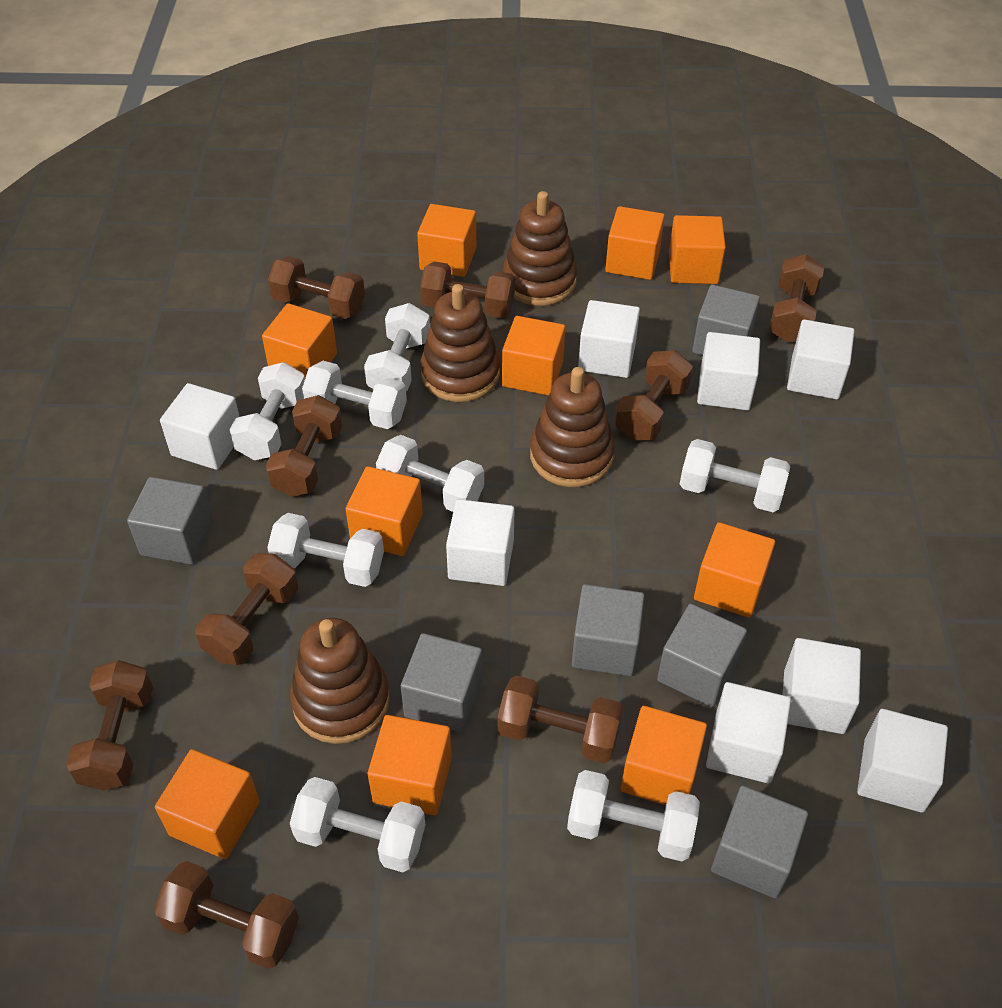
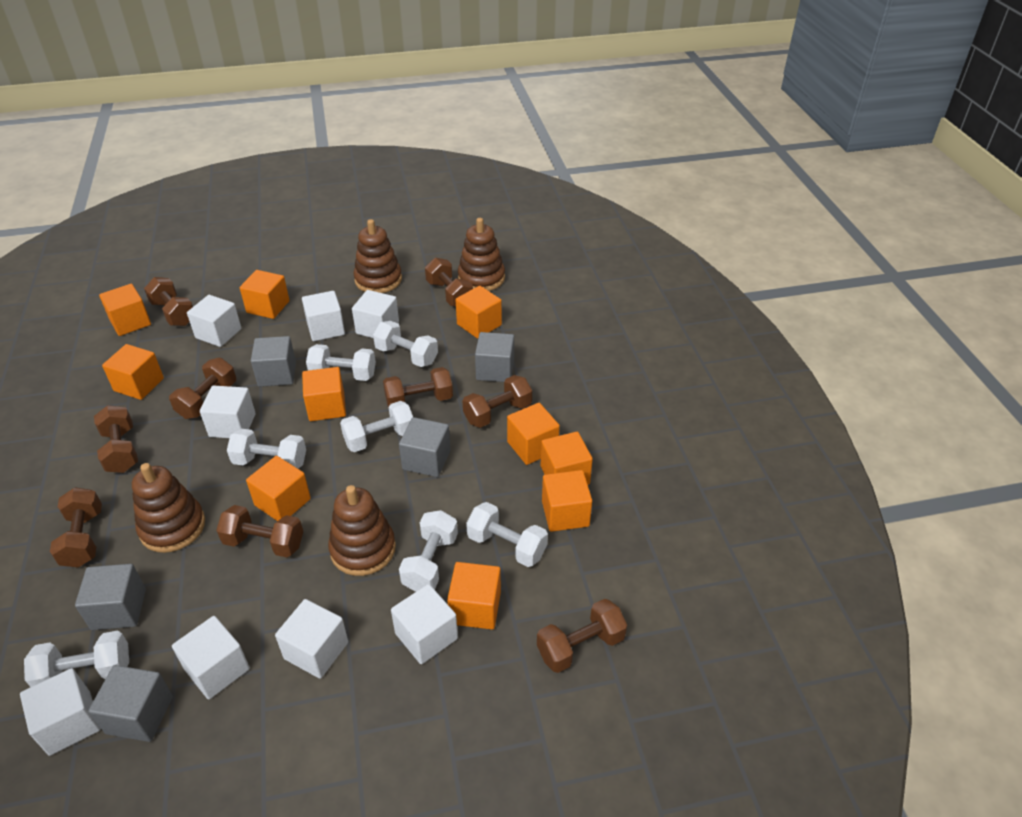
grey cube: [127,477,213,565] [401,633,482,732] [572,584,645,676] [657,604,747,707] [692,285,760,355] [711,785,808,898] = 6 -> [75,564,146,630] [88,665,173,742] [251,336,296,387] [399,417,451,477] [475,332,514,382] = 5
white dumbbell: [230,362,305,460] [267,513,384,587] [290,777,425,872] [302,361,407,429] [364,303,430,391] [376,435,484,512] [567,770,700,861] [680,439,790,512] = 8 -> [24,631,129,687] [227,429,306,469] [306,344,376,381] [340,401,413,452] [373,321,438,367] [399,510,458,592] [466,502,548,567] = 7

